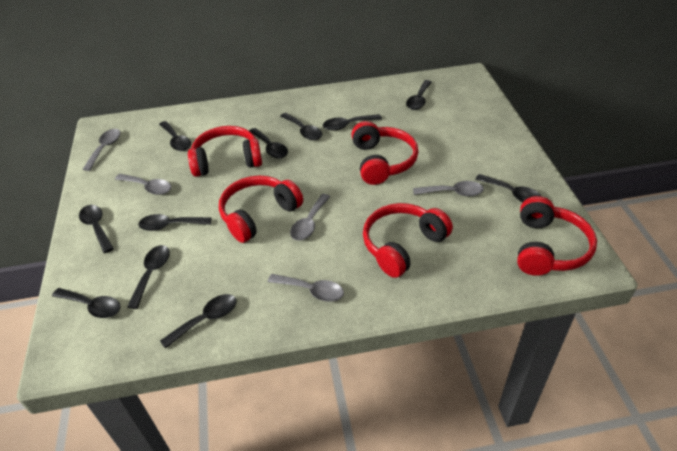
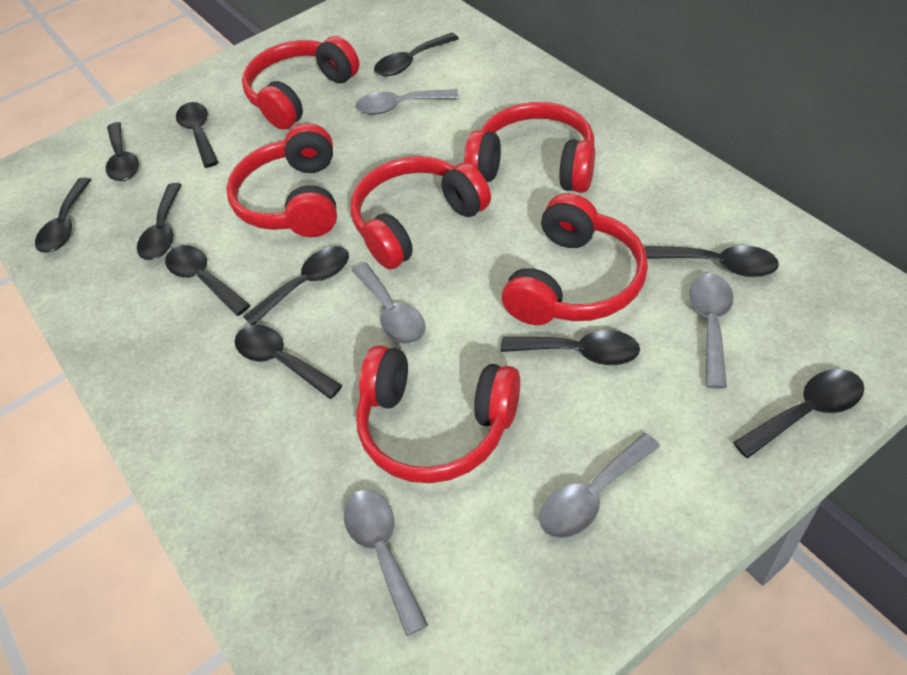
red headphones: [188,126,262,177] [219,175,303,243] [351,121,419,185] [363,203,453,278] [517,196,597,276] = 5 -> [226,123,337,237] [242,36,359,130] [350,156,491,269] [356,345,520,483] [464,102,595,193] [502,193,648,325] = 6

